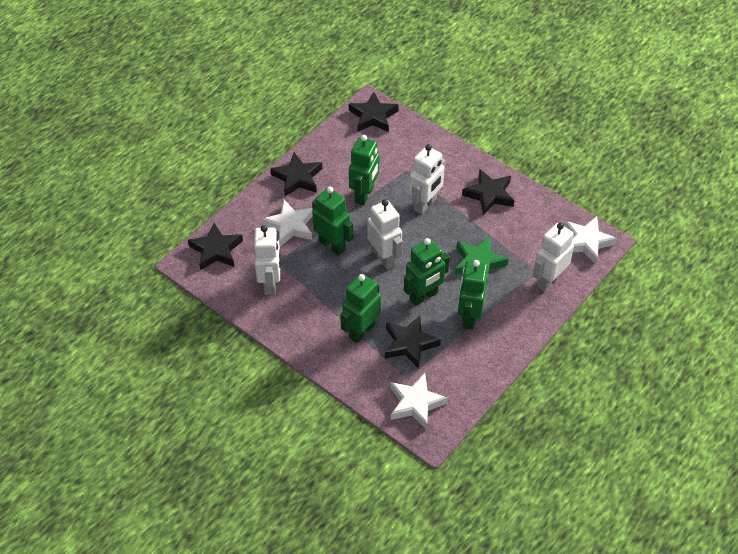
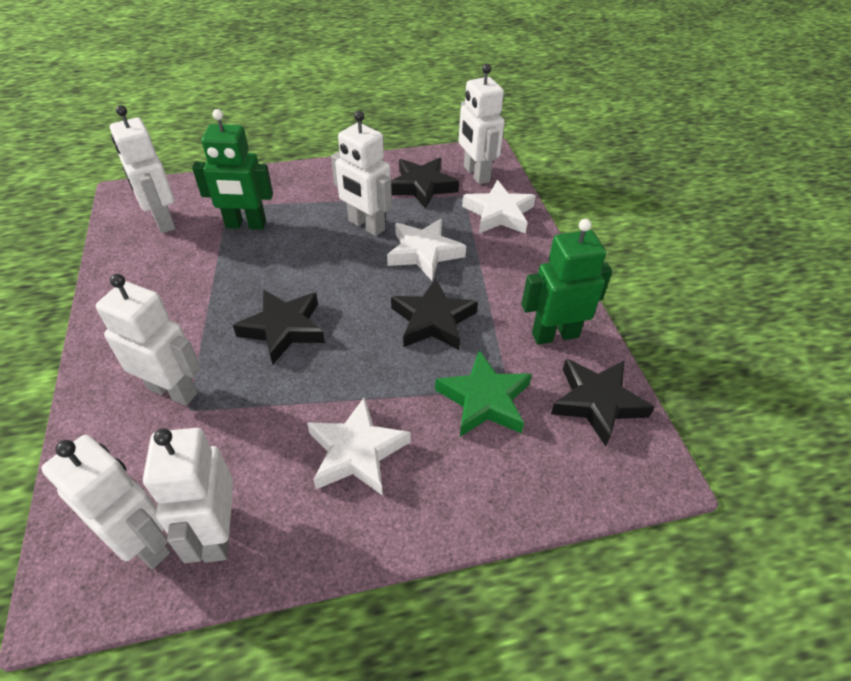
black star: [188,223,243,270] [271,152,322,196] [349,92,399,132] [385,315,441,369] [462,169,514,215] = 5 -> [233,289,325,365] [391,158,459,209] [391,278,478,350] [551,359,655,447] = 4
green robot: [312,187,354,255] [340,274,381,343] [349,135,379,205] [404,238,450,306] [458,260,487,330] = 5 -> [192,109,273,230] [521,219,612,345] = 2
white robot: [254,225,281,295] [367,199,403,269] [409,144,445,214] [533,223,574,292] = 4 -> [41,435,170,569] [96,274,201,406] [110,105,176,233] [143,428,233,563] [331,111,392,236] [459,64,505,184] = 6

